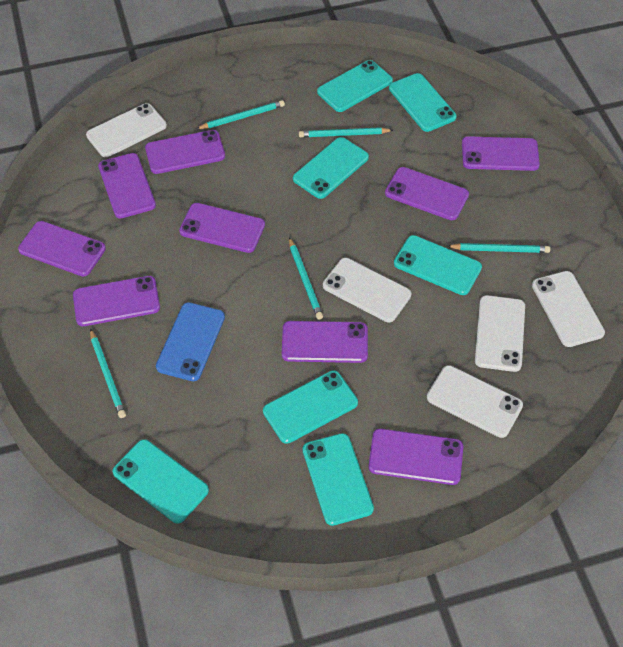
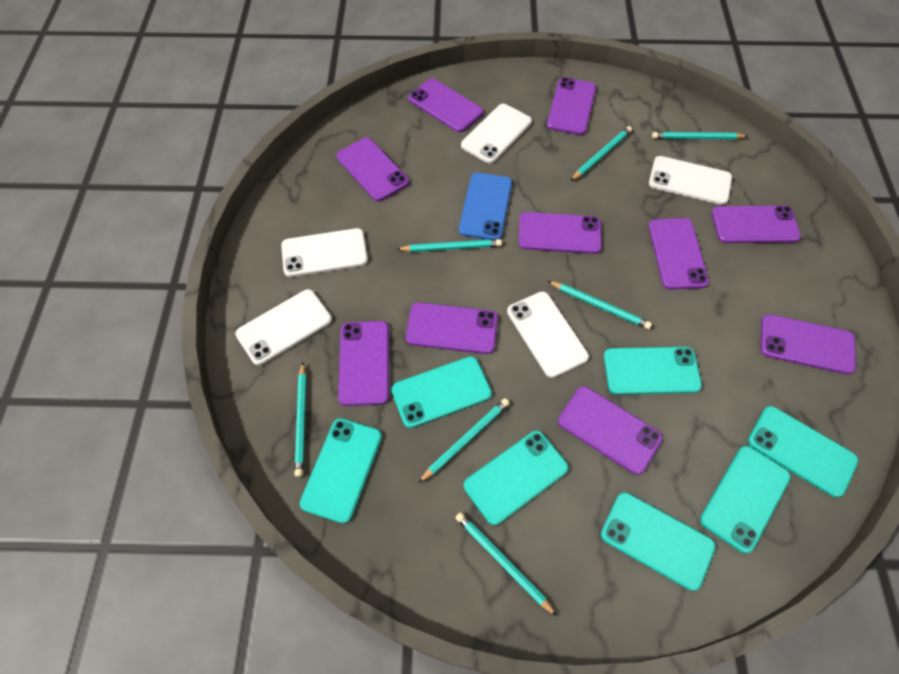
purple phone: [18,221,106,277] [73,276,160,326] [98,153,156,218] [145,130,225,174] [179,203,265,253] [282,321,368,363] [368,429,463,485] [385,167,469,220] [462,136,540,171] = 9 -> [336,137,409,201] [338,321,389,406] [406,302,498,354] [408,78,483,132] [519,212,602,254] [547,77,596,135] [558,386,663,475] [648,218,709,290] [712,206,801,243] [760,314,856,374] = 10
turquoise pencil: [90,329,126,418] [196,100,285,129] [289,237,323,320] [299,127,393,137] [447,243,550,253] = 5 -> [294,362,306,477] [396,239,502,252] [418,398,510,483] [455,512,557,616] [548,281,652,329] [571,126,632,181] [652,132,748,139] = 7

